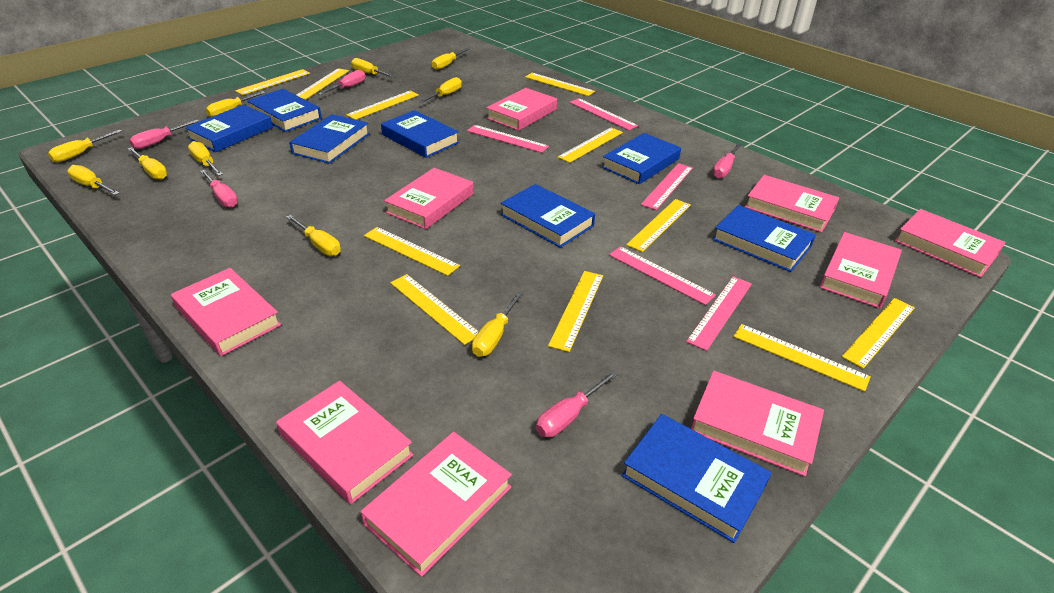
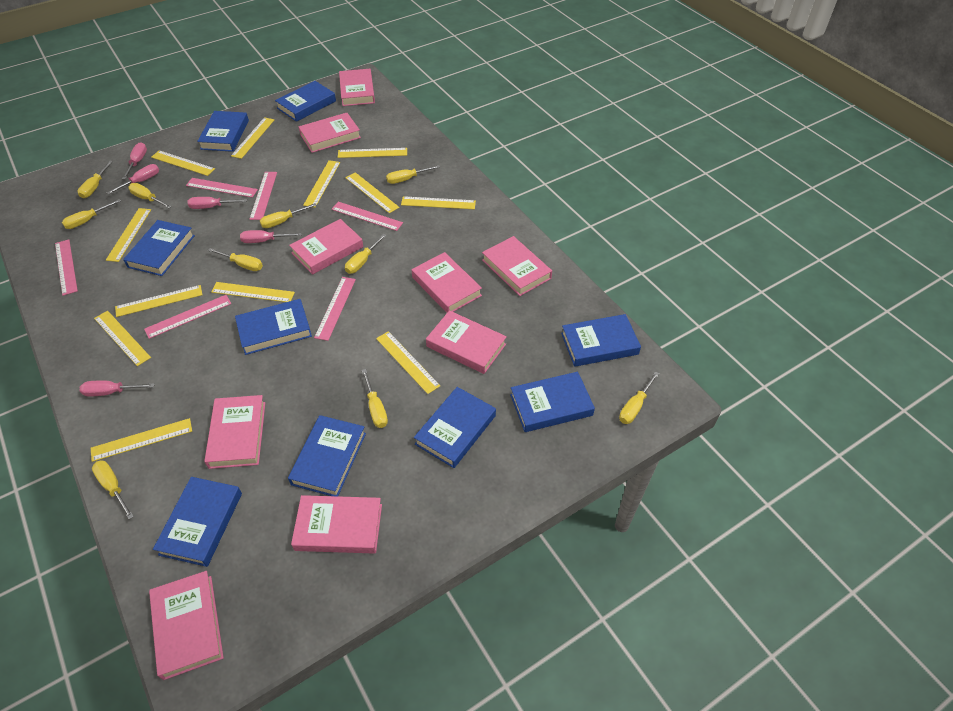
blue book: [185,105,273,152] [247,89,322,132] [289,114,370,164] [381,110,459,158] [501,184,595,248] [602,133,681,184] [622,414,772,543] [712,205,816,272] = 8 -> [123,220,195,276] [153,477,242,567] [197,111,249,152] [235,299,312,355] [275,81,336,122] [288,415,366,496] [414,387,496,468] [510,372,595,432] [561,314,641,367] = 9
pink ruler: [467,125,549,153] [569,98,638,130] [609,246,716,305] [641,163,693,210] [686,276,752,351] = 5 -> [55,239,78,296] [144,295,232,339] [186,178,258,198] [249,172,277,220] [314,277,356,341] [332,202,403,231] = 6
yellow ruler: [235,69,310,95] [297,68,349,100] [346,91,419,120] [364,227,460,276] [390,274,479,345] [525,73,595,96] [548,271,603,352] [558,128,623,163] [626,199,691,252] [733,324,871,392] [842,298,915,369] = 11 -> [91,418,192,462] [94,311,151,366] [106,208,151,262] [115,285,202,317] [151,150,215,176] [211,282,295,302] [231,117,274,159] [303,160,340,208] [338,148,407,158] [345,172,399,213] [376,331,440,394] [401,196,476,209] = 12

